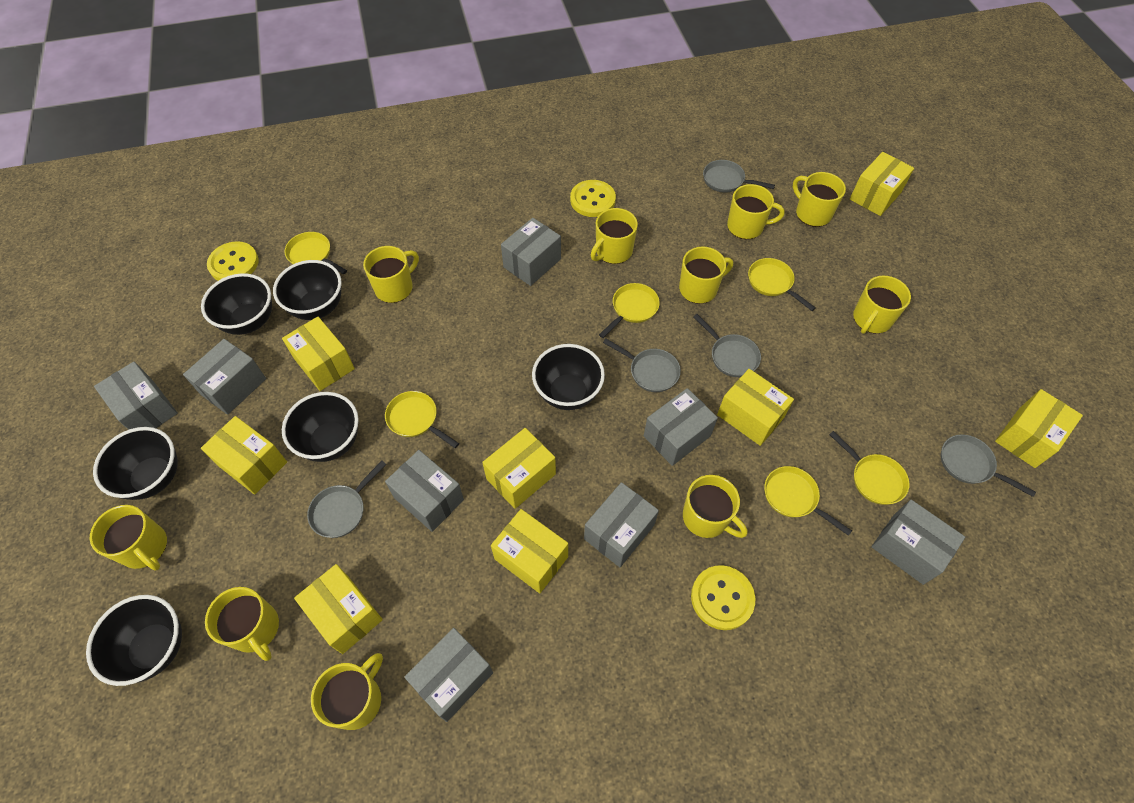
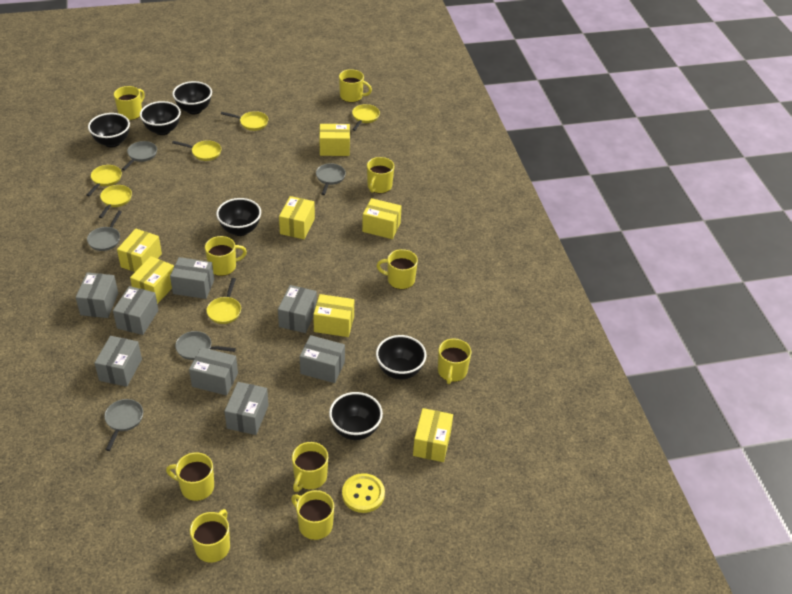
yellow box: [201,416,287,495] [282,317,355,391] [294,564,383,654] [482,428,556,509] [491,509,568,593] [717,369,794,446] [850,152,914,216] [995,389,1083,468] = 8 -> [117,229,162,272] [130,256,174,304] [279,196,315,239] [313,294,354,337] [319,124,350,156] [362,198,402,239] [413,408,453,462] = 7
yellow button: [207,242,259,281] [570,180,616,217] [691,565,755,630] = 3 -> [342,473,385,513] = 1

